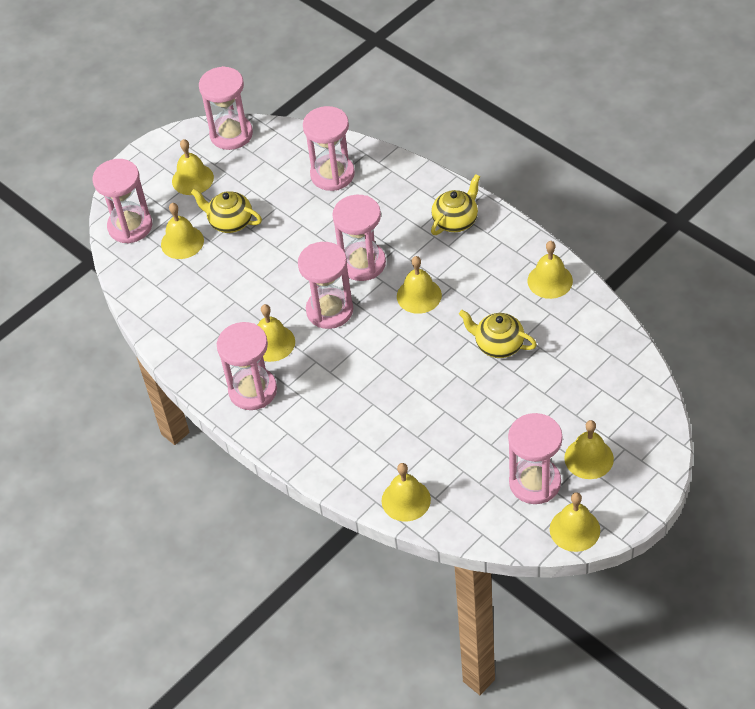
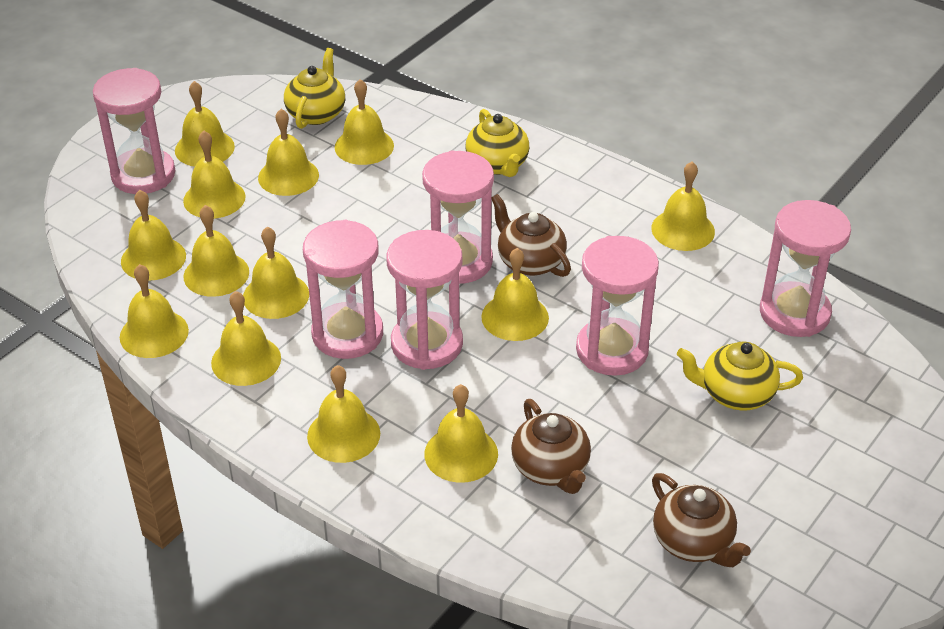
brown teapot: none = 0 -> [492,194,571,277] [511,399,591,494] [652,473,751,567] = 3
pink hourglass: [92,159,152,244] [199,66,253,150] [217,322,277,410] [298,242,353,329] [303,106,355,191] [332,195,386,281] [508,413,562,504] = 7 -> [93,68,175,194] [303,220,383,359] [386,230,463,370] [422,150,494,284] [576,236,659,376] [760,200,851,337] = 6
yellow bell: [161,203,204,259] [172,139,214,195] [258,304,295,362] [381,463,431,522] [397,256,442,314] [527,241,573,299] [550,492,600,552] [564,420,614,479] = 8 -> [120,264,189,358] [121,190,186,281] [175,81,235,167] [183,131,246,219] [184,205,249,297] [211,291,281,386] [243,227,309,319] [258,109,319,196] [307,365,380,463] [335,79,394,165] [424,384,498,483] [481,248,549,341] [651,162,715,251] = 13

